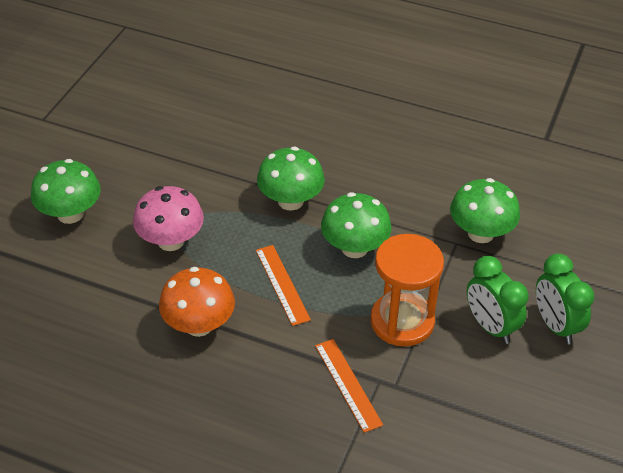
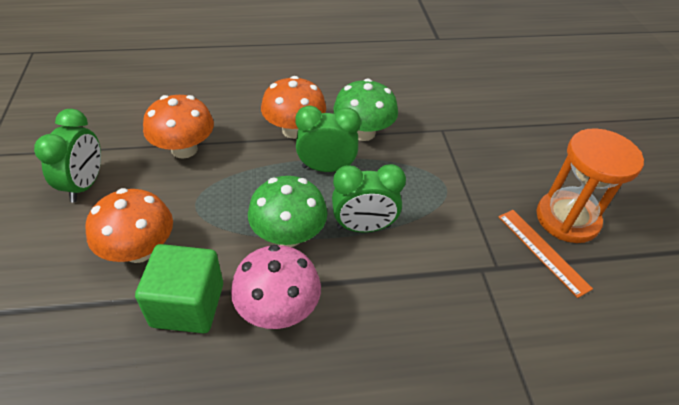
green clock: [467,256,529,344] [536,253,594,345] = 2 -> [34,109,101,202] [295,106,361,172] [332,164,406,232] = 3
green cube: none = 0 -> [135,244,223,334] = 1
green mushroom: [31,159,101,224] [257,147,325,211] [321,192,392,258] [450,178,520,243] = 4 -> [248,176,327,247] [333,79,398,141] = 2
orange mushroom: [159,267,235,337] = 1 -> [86,188,173,263] [143,95,214,159] [261,76,326,139] = 3
orange ruler: [256,245,311,326] [315,339,383,433] = 2 -> [499,210,593,298] = 1

